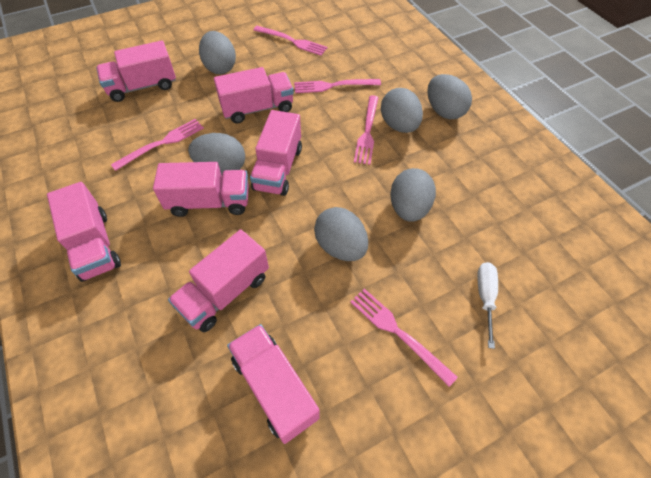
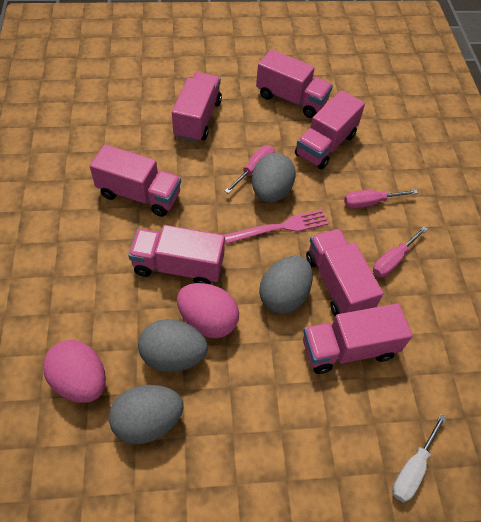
grey egg: [188,133,245,175] [199,31,236,74] [314,207,368,261] [381,88,423,133] [390,168,436,222] [427,74,472,119] = 6 -> [109,385,183,444] [138,319,208,372] [252,153,295,202] [259,256,313,314] = 4
pink egg: none = 0 -> [43,340,106,403] [177,283,239,338] = 2
pink fork: [111,119,204,171] [253,26,328,56] [294,79,381,93] [350,288,458,387] [354,95,379,165] = 5 -> [224,210,329,244] = 1
pink screwdriver: none = 0 -> [225,145,275,194] [344,189,418,209] [373,226,428,277] = 3

